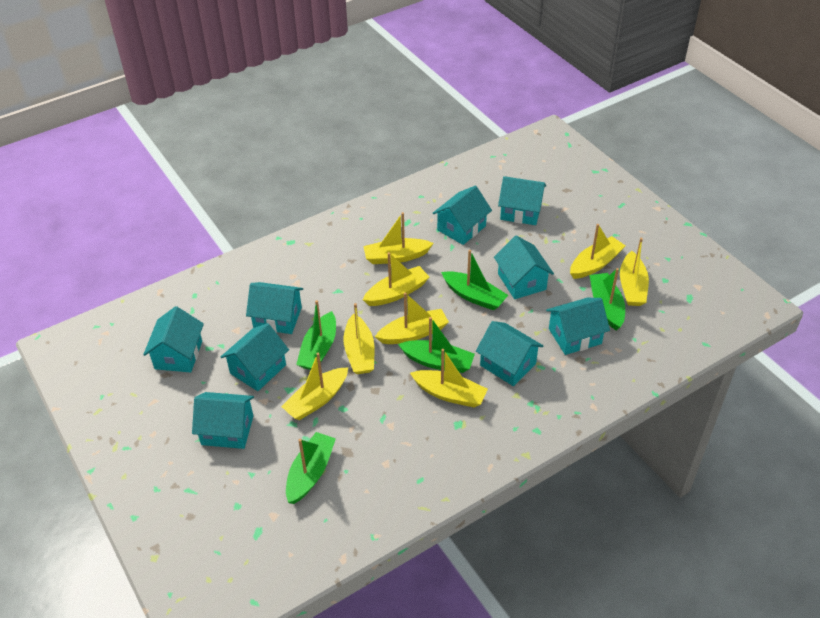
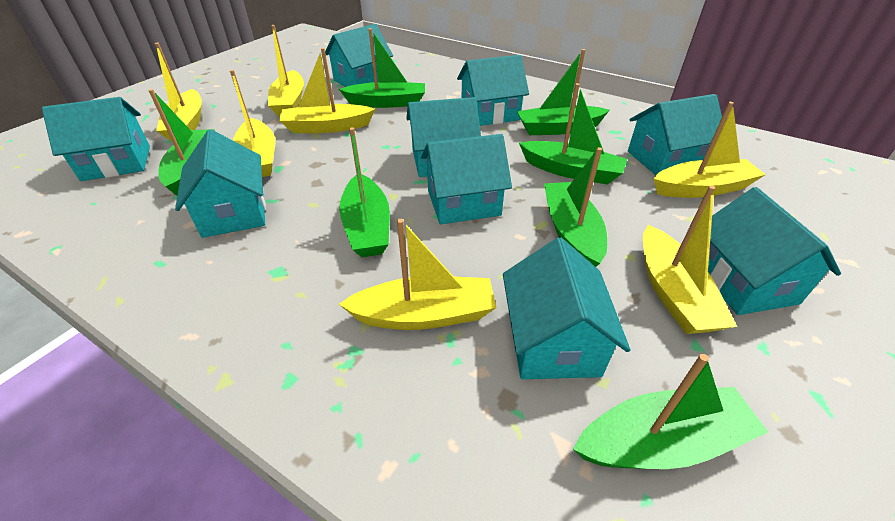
green boat: [286,432,336,504] [296,300,336,370] [398,317,475,373] [441,250,508,311] [589,268,625,330] = 5 -> [148,89,215,196] [339,28,425,108] [339,127,390,257] [517,49,609,135] [519,83,627,185] [544,147,607,267] [573,354,768,469] = 7
yellow boat: [281,353,348,420] [344,303,374,374] [363,212,434,264] [363,252,429,306] [375,292,449,344] [410,349,488,407] [570,224,625,279] [620,238,649,306] = 8 -> [155,43,202,141] [230,70,275,177] [268,25,304,117] [279,48,375,133] [339,219,496,330] [643,186,737,334] [654,102,766,198] = 7

